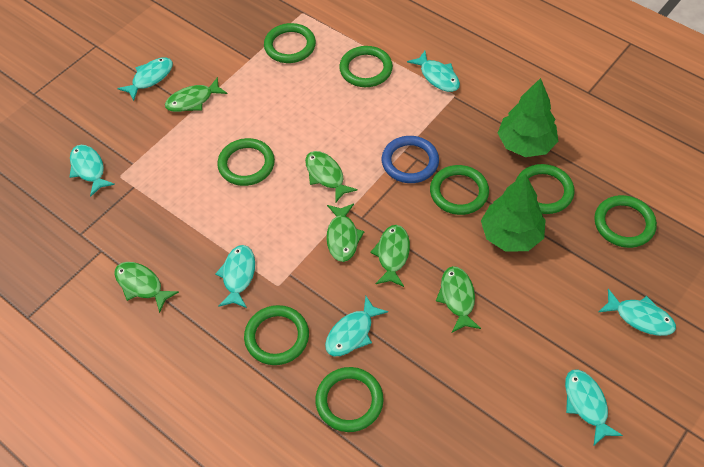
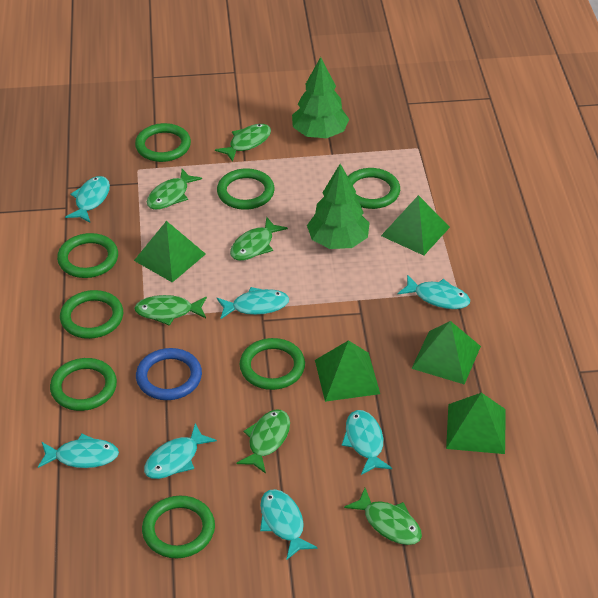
green pyramid: none = 0 -> [134,221,206,282] [315,340,380,402] [381,195,450,256] [411,321,481,384] [446,393,506,454] = 5

